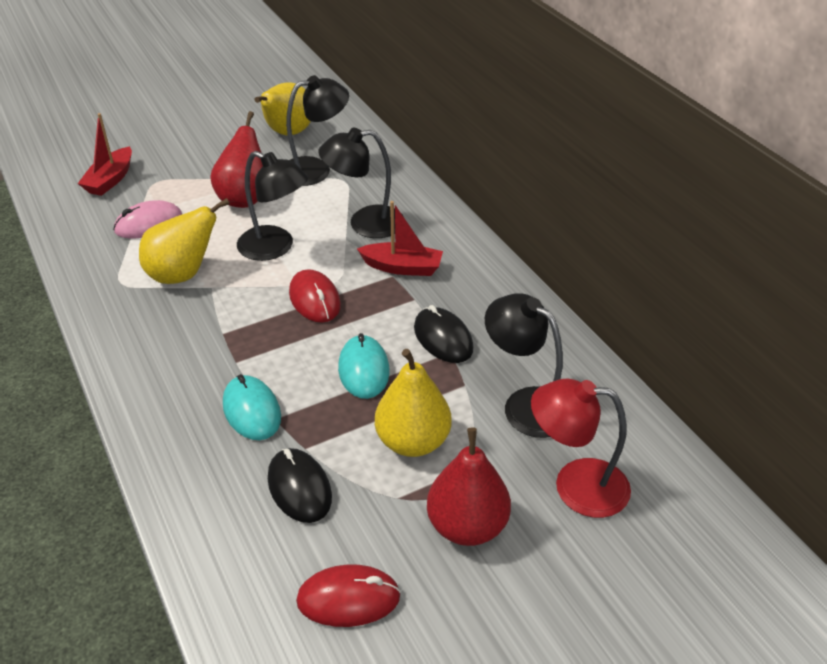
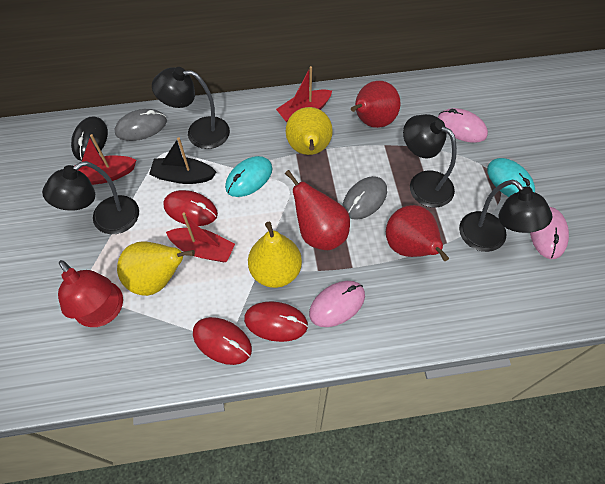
black boat: none = 0 -> [149,137,216,184] = 1
black mouse: [268,448,332,523] [414,305,474,363] = 2 -> [71,116,108,161] = 1
grey mouse: none = 0 -> [115,109,167,141] [343,176,387,220] = 2
pink mouse: [113,200,182,239] = 1 -> [309,281,365,327] [438,108,488,143] [530,207,569,259] = 3
red boat: [78,113,132,196] [357,201,443,276] = 2 -> [78,134,136,185] [166,212,235,262] [276,66,332,122] = 3
red mouse: [289,269,341,323] [296,565,401,627] = 2 -> [163,190,218,226] [193,317,252,365] [244,301,308,342] = 3
red pear: [210,111,263,208] [427,427,511,546] = 2 -> [285,170,350,250] [351,81,400,128] [386,205,449,261] = 3

